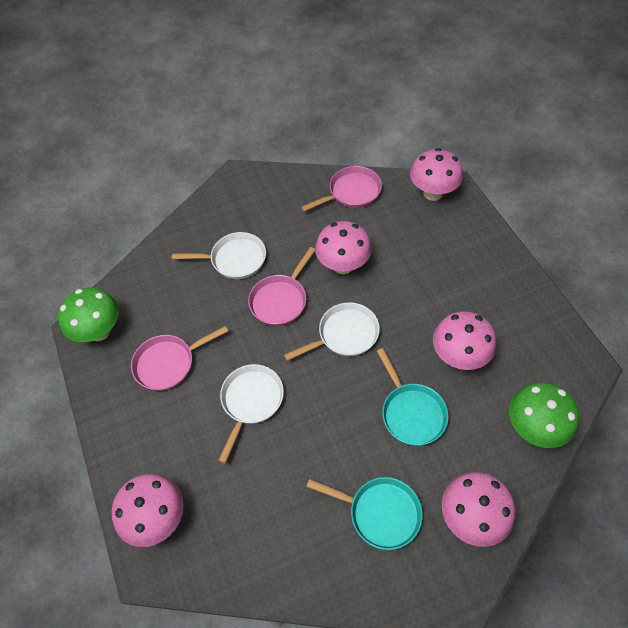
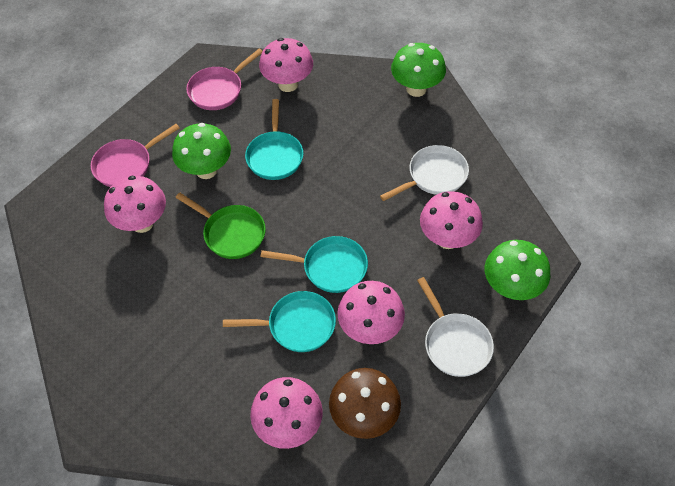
brown mushroom: none = 0 -> [329,368,401,439] = 1
green mushroom: [58,288,119,342] [509,382,579,448] = 2 -> [172,123,231,179] [391,43,446,97] [485,240,550,300] = 3
green pan: none = 0 -> [176,193,266,259] = 1
pink pan: [131,326,228,391] [248,247,315,326] [301,166,382,211] = 3 -> [91,124,180,187] [186,49,262,110] = 2
turquoise pan: [307,477,423,550] [377,348,449,446] = 2 -> [223,291,336,352] [245,99,304,180] [261,236,368,293] = 3
white pan: [172,232,266,279] [218,364,284,463] [284,302,380,361] = 3 -> [380,145,469,201] [417,277,494,377] = 2

